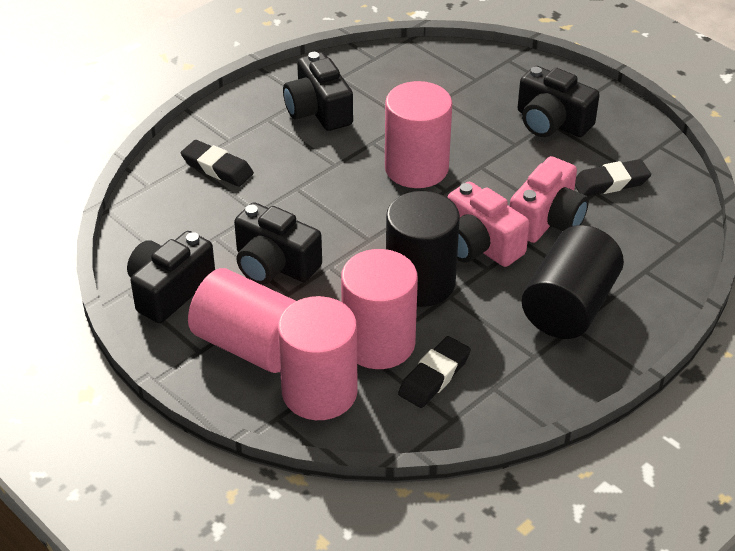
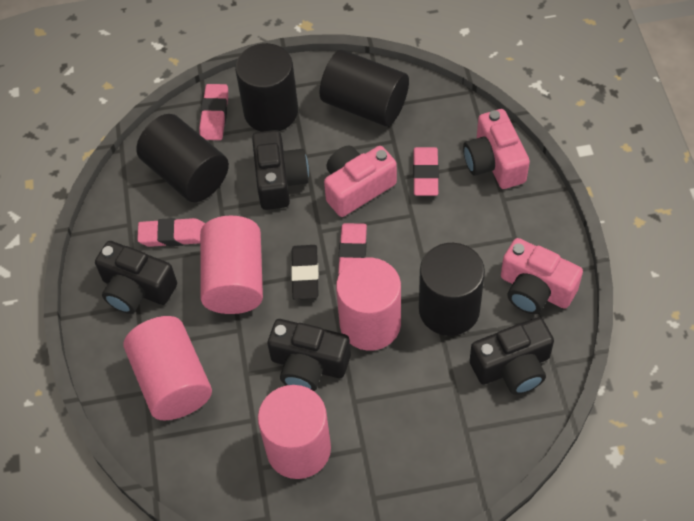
black cylinder: [386,191,460,307] [522,225,624,339] = 2 -> [136,114,229,202] [235,43,298,132] [320,50,409,126] [419,243,485,336] = 4
black eraser: [181,140,254,187] [398,336,471,408] [575,159,651,196] = 3 -> [291,245,319,300] = 1
pink camera: [447,182,530,267] [510,156,589,243] = 2 -> [324,146,397,217] [463,109,530,189] [501,238,583,314] = 3
pink eraser: none = 0 -> [137,218,205,247] [199,84,228,140] [338,223,367,274] [413,147,439,196] = 4

